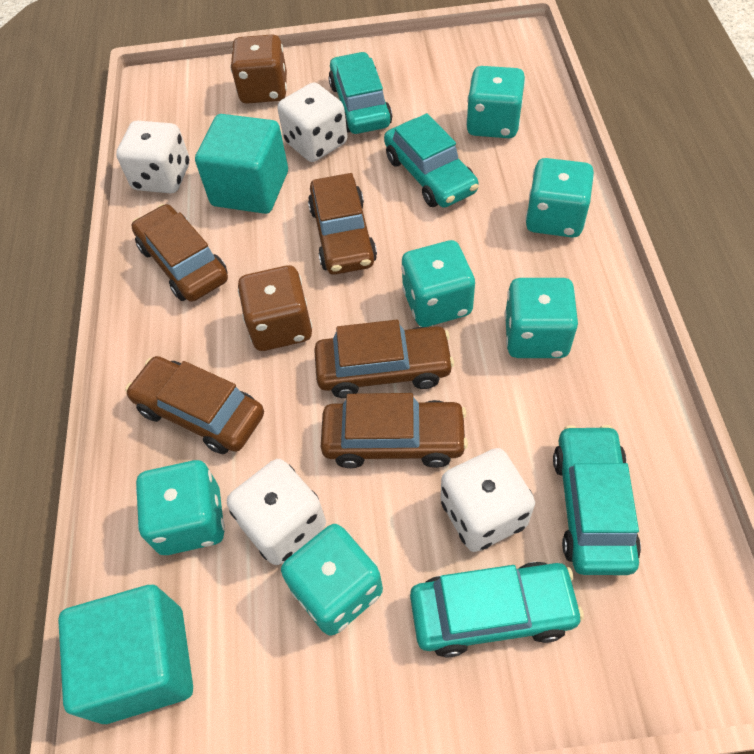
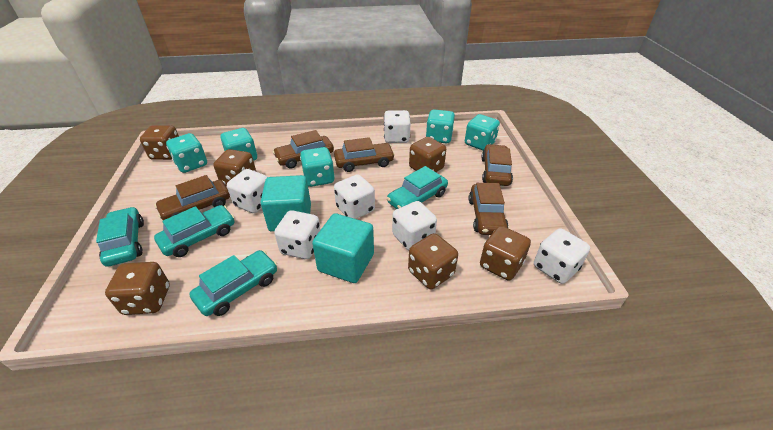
brown dice: [230,34,287,104] [238,265,312,351] = 2 -> [105,262,170,315] [140,125,179,160] [213,149,256,186] [408,233,458,289] [409,137,446,172] [480,226,531,281] = 6
turquoise dice: [136,460,225,555] [281,524,383,635] [401,240,475,327] [466,66,525,138] [504,278,578,358] [525,158,594,238] = 6 -> [166,133,207,173] [220,128,257,161] [300,147,335,187] [426,110,455,144] [465,114,500,151] = 5
white dice: [116,121,190,193] [227,459,326,565] [277,82,347,162] [441,448,535,552] = 4 -> [227,169,267,213] [275,210,321,259] [334,174,375,219] [384,110,411,143] [392,201,437,250] [534,228,590,284] = 6

